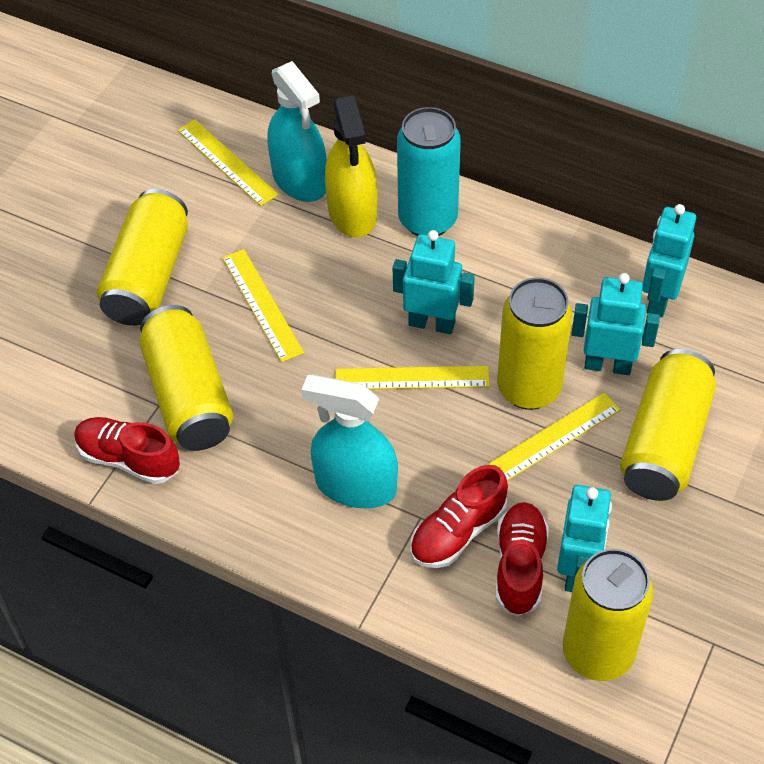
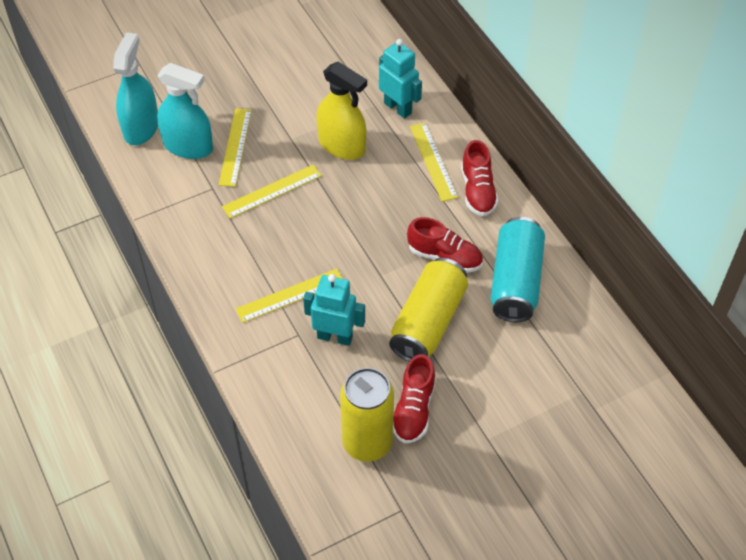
turquoise robot: [393,230,475,334] [557,485,612,592] [571,273,660,375] [642,204,696,317] = 4 -> [303,274,365,346] [379,39,422,119] = 2
yellow can: [97,189,188,326] [139,305,233,451] [497,278,572,410] [563,549,653,681] [620,349,716,501] = 5 -> [340,368,394,462] [389,258,468,362] = 2

